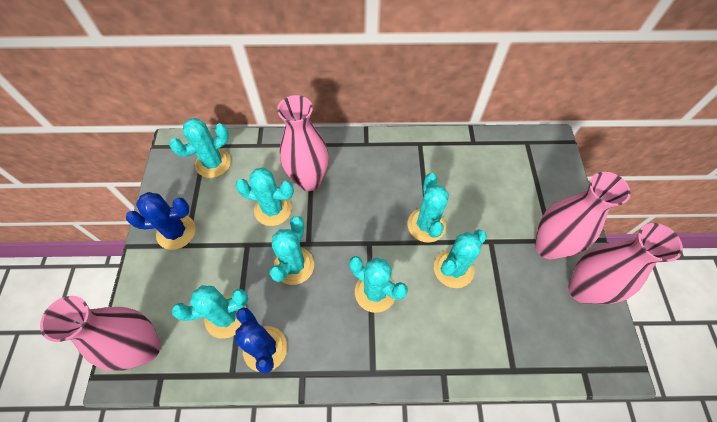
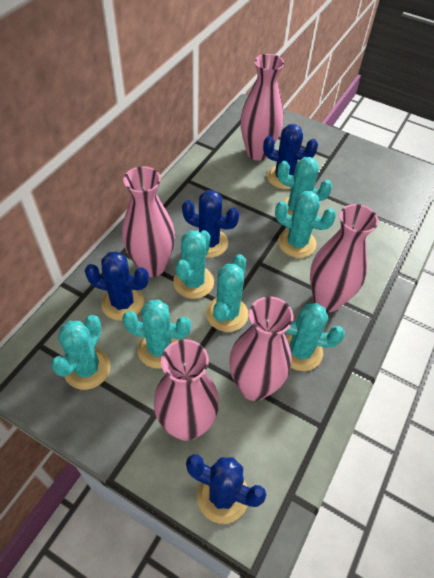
blue cactus: [126,192,196,250] [235,308,287,373] = 2 -> [85,251,149,321] [182,190,240,258] [186,454,266,524] [263,124,318,189] = 4
pink vase: [40,296,161,371] [277,95,329,191] [535,172,631,260] [568,223,683,304] = 4 -> [122,166,175,277] [154,339,219,441] [229,297,294,401] [240,54,284,161] [310,204,378,312] = 5

